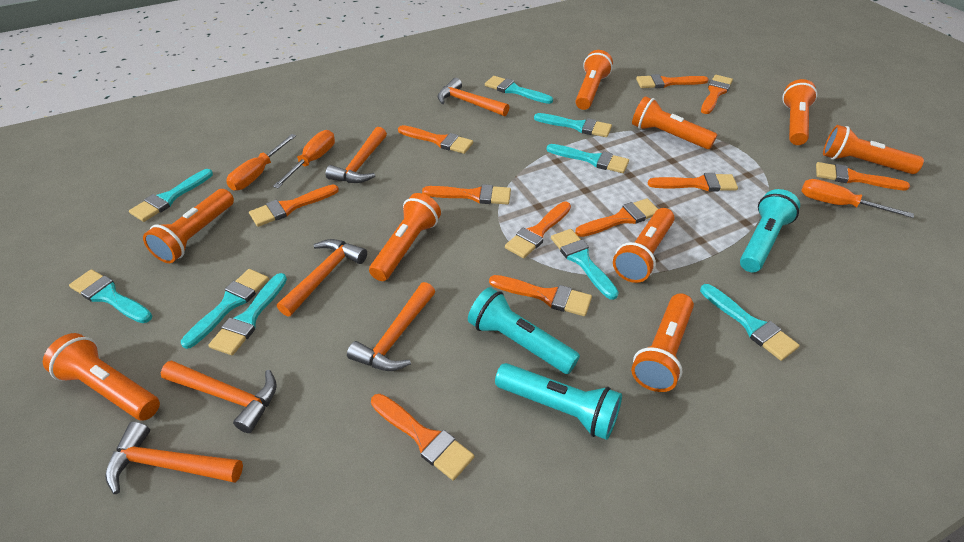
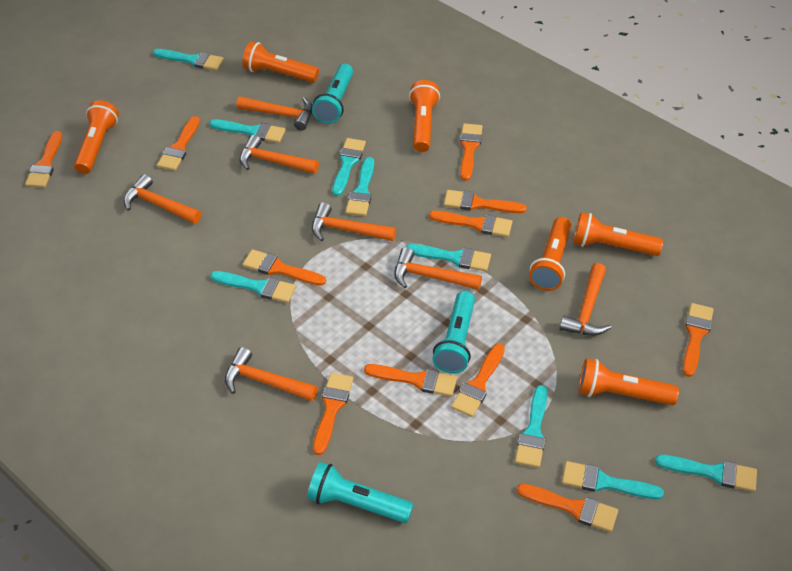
orange flashlight: [43,333,160,420] [143,189,234,263] [369,193,441,281] [575,50,613,110] [613,208,675,283] [631,293,694,392] [632,96,717,149] [782,79,818,145] [823,125,924,174] = 9 -> [74,100,119,174] [242,41,319,83] [409,80,440,152] [529,217,571,291] [573,212,663,256] [579,358,679,405] = 6
orange hammer: [105,421,243,494] [161,360,277,433] [277,239,367,317] [326,127,387,183] [347,282,435,371] [438,78,510,116] = 6 -> [124,174,202,224] [225,347,318,401] [236,96,313,131] [240,135,319,174] [312,202,396,241] [394,247,482,290] [560,263,611,336] = 7
orange screwdriver: [226,134,296,191] [273,130,335,188] [801,179,914,218] = 3 -> none = 0

